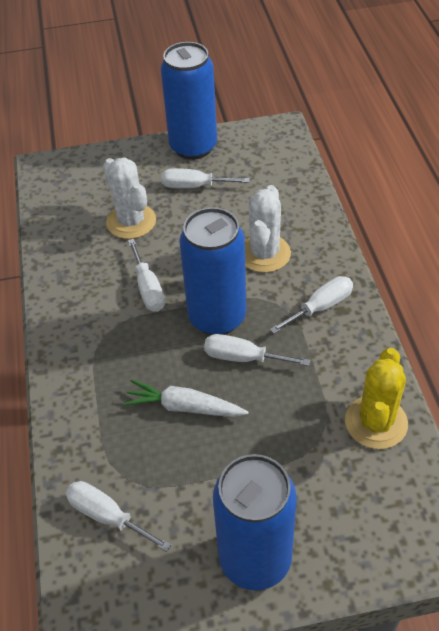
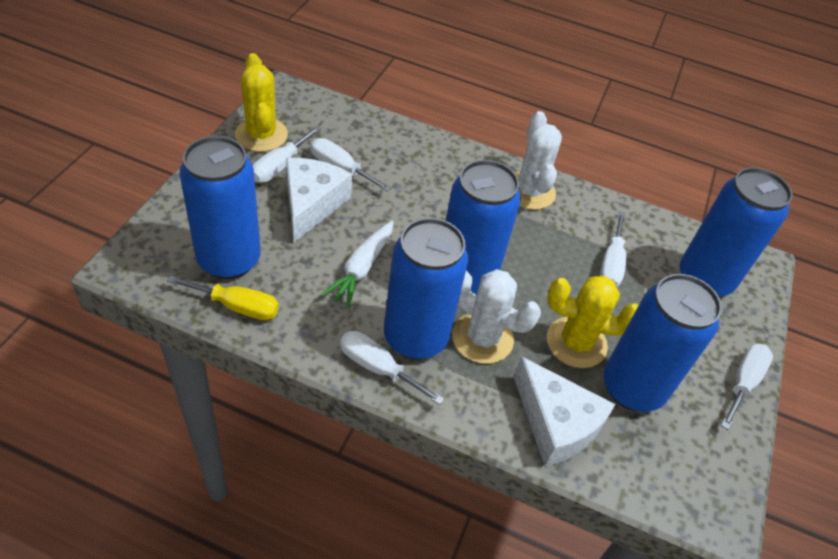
blue can: [161,42,217,160] [179,207,246,335] [213,454,297,591] = 3 -> [179,136,261,279] [384,218,468,359] [446,160,521,295] [604,274,722,412] [680,167,792,297] = 5
white cheese: none = 0 -> [286,158,352,242] [514,356,616,466] = 2
yellow cactus: [345,348,408,449] = 1 -> [235,53,288,152] [547,276,639,368] = 2
yellow screwdriver: none = 0 -> [167,275,279,320] = 1

